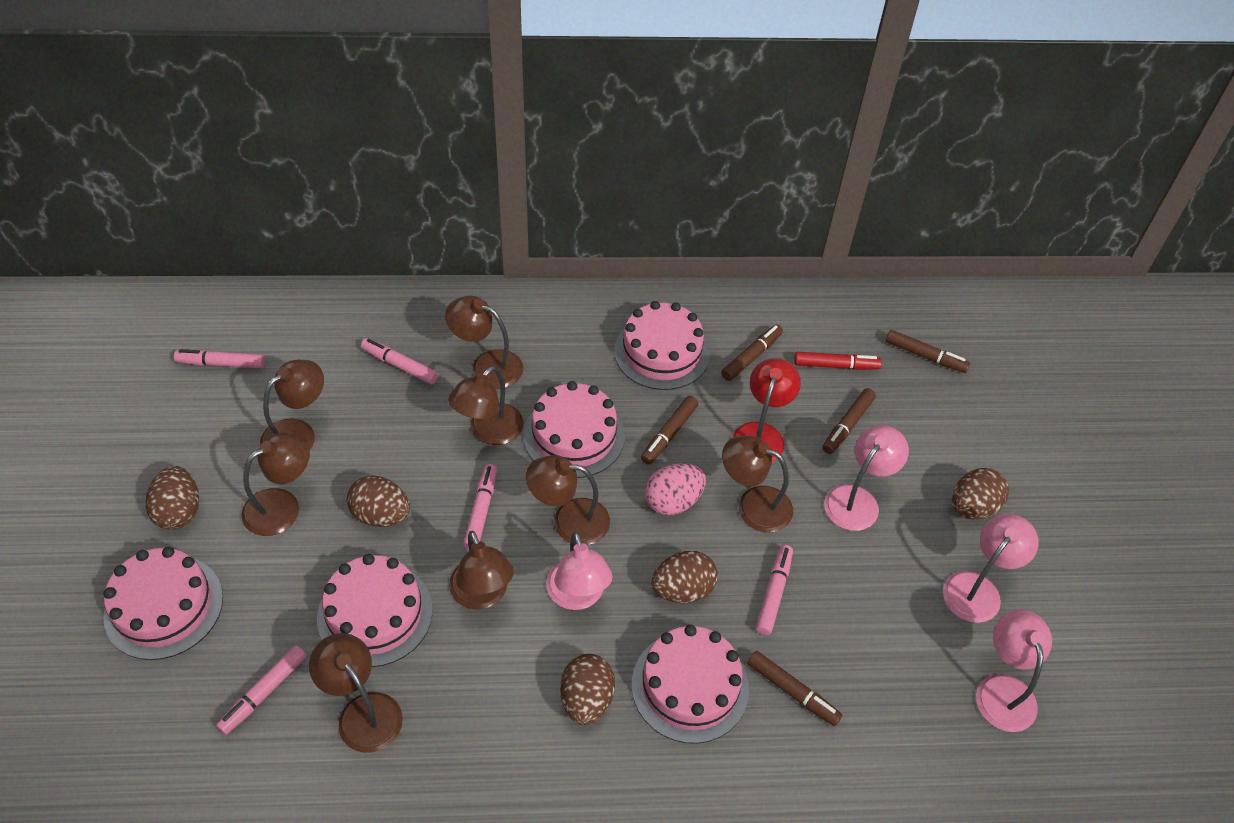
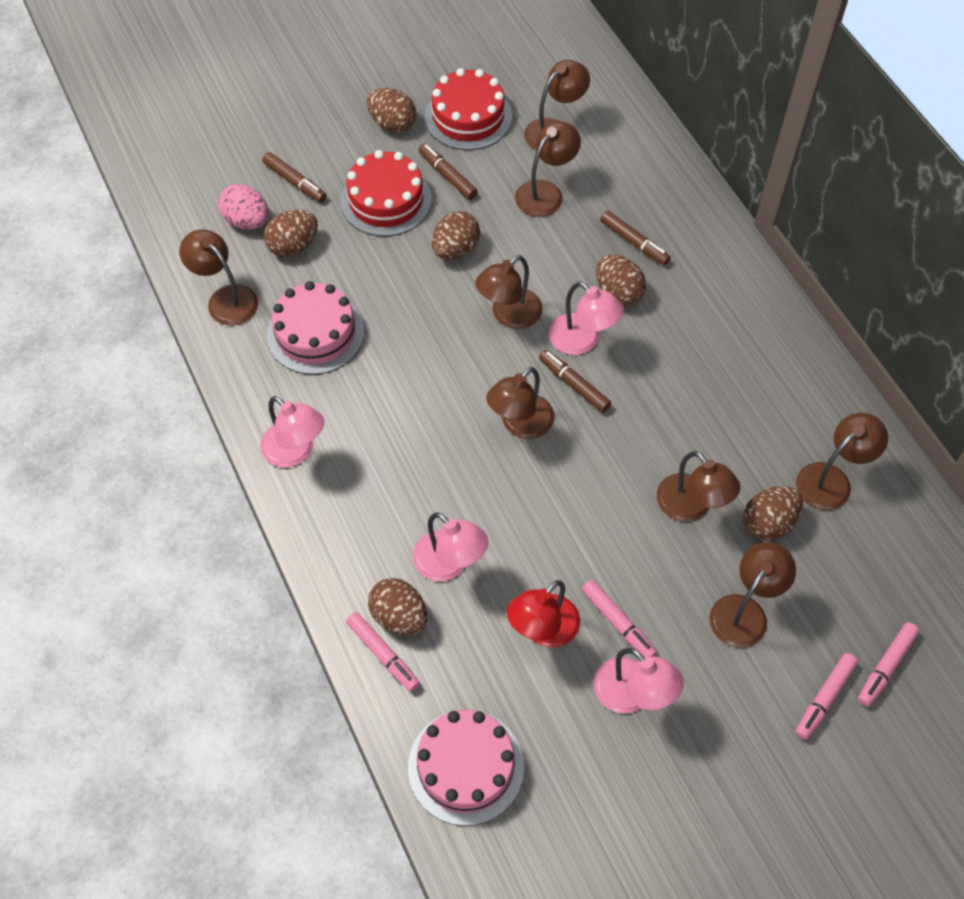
brown egg: [146,466,199,530] [347,475,410,527] [560,654,615,725] [651,551,718,603] [952,468,1009,520] = 5 -> [264,209,318,257] [367,88,416,133] [368,578,428,635] [432,211,480,260] [596,255,646,306] [743,486,803,540] = 6
brown marker: [641,396,698,465] [721,325,783,381] [747,651,842,726] [822,388,876,454] [886,330,970,373] = 5 -> [262,152,327,203] [419,144,478,200] [539,350,611,413] [600,211,671,265] = 4
pink cake: [103,547,223,660] [317,554,433,667] [523,381,625,478] [614,301,710,390] [632,625,749,744] = 5 -> [267,281,364,375] [408,710,524,826] = 2
pink marker: [174,349,265,368] [216,645,307,735] [361,338,438,384] [463,464,497,550] [756,545,793,635] = 5 -> [346,612,420,692] [582,580,657,658] [795,653,858,740] [858,622,919,707] = 4
red cake: none = 0 -> [340,150,432,237] [425,68,512,150] = 2
red marker: [794,352,882,370] = 1 -> none = 0

